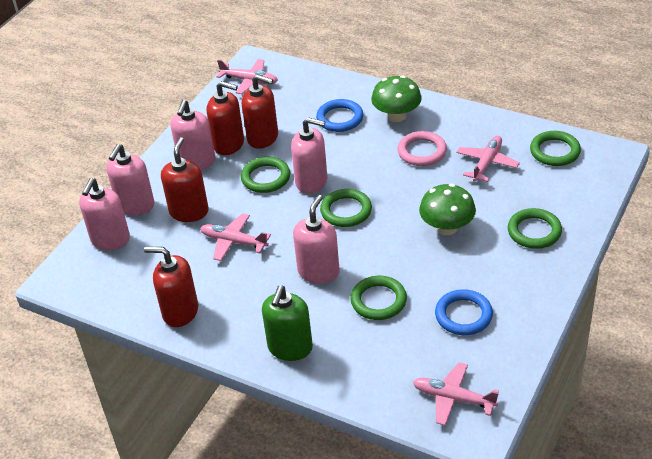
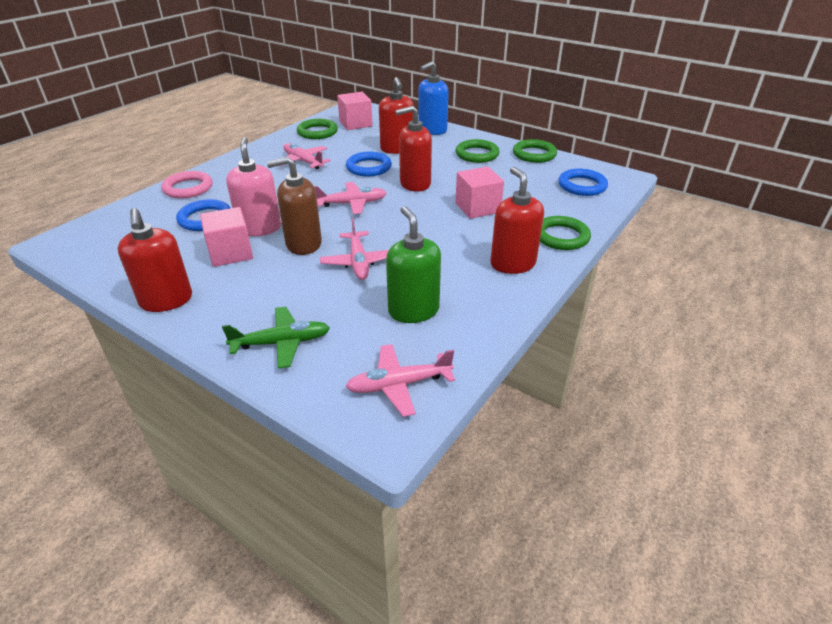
blue ring: [316,99,363,132] [435,289,493,335] = 2 -> [176,199,230,231] [346,152,392,177] [558,169,608,196] = 3
blue soap dispenser: none = 0 -> [418,61,449,135] = 1
brown soap dispenser: none = 0 -> [267,157,322,255] = 1
green mushroom: [371,75,422,122] [419,184,476,235] = 2 -> none = 0
green plane: none = 0 -> [222,307,330,369] = 1
green ring: [241,157,290,193] [320,189,372,227] [350,276,407,320] [508,208,562,249] [530,131,581,166] = 5 -> [297,119,338,139] [455,139,500,163] [513,139,557,163] [540,216,591,250] = 4
pink cube: none = 0 -> [200,207,253,267] [337,92,373,130] [455,167,504,219] = 3
pink soap dispenser: [79,178,130,250] [106,144,154,215] [170,100,216,170] [291,117,327,194] [293,195,340,284] = 5 -> [226,137,281,236] = 1

